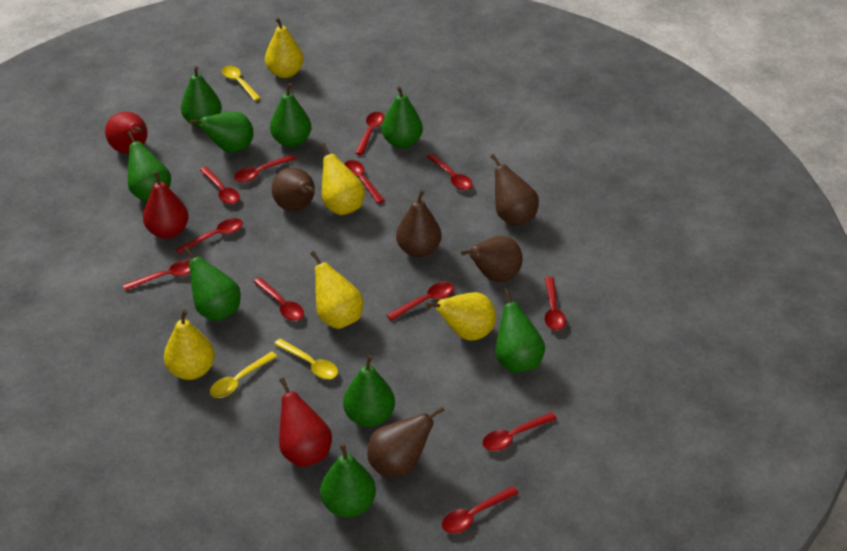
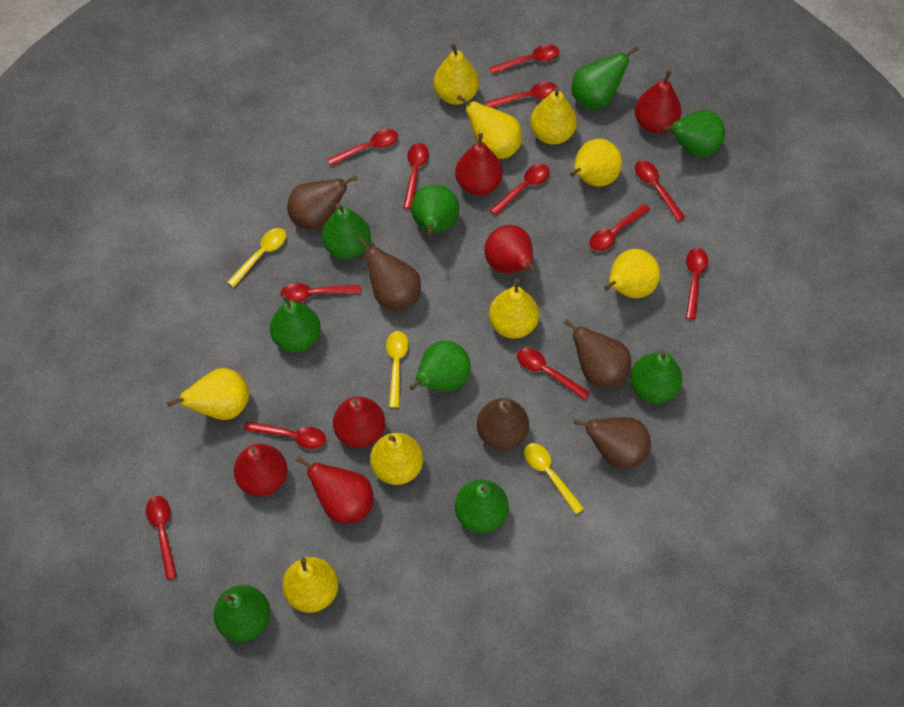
red pear: [105,112,148,153] [143,171,189,239] [279,378,332,467] = 3 -> [234,444,288,496] [296,456,374,524] [333,397,385,448] [455,133,503,195] [485,225,537,273] [635,71,681,133] = 6
yellow pear: [164,310,215,380] [265,17,304,78] [310,251,363,329] [321,143,365,215] [426,292,496,341] = 5 -> [167,368,249,420] [282,557,338,613] [370,433,423,485] [434,43,479,105] [457,95,522,159] [489,278,539,339] [530,87,577,145] [570,139,622,187] [604,249,660,298] = 9

